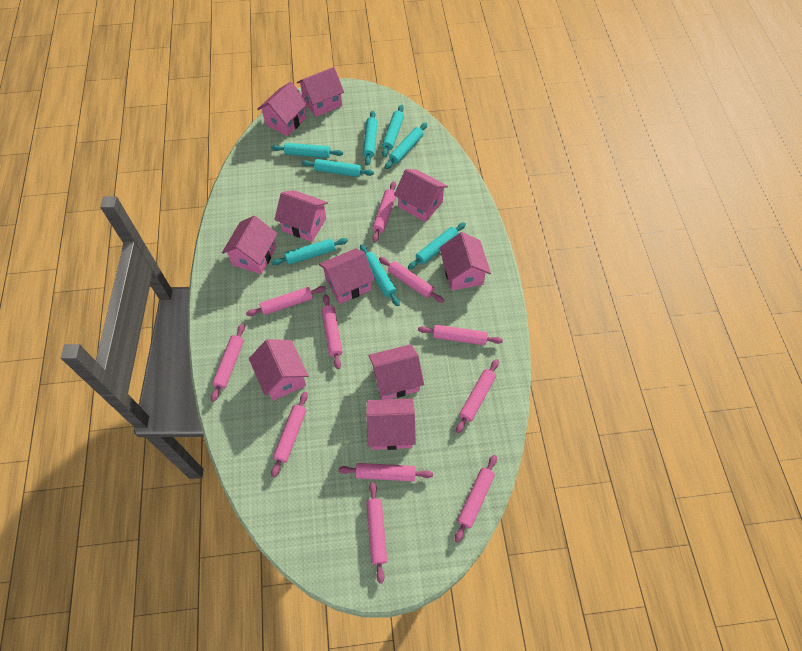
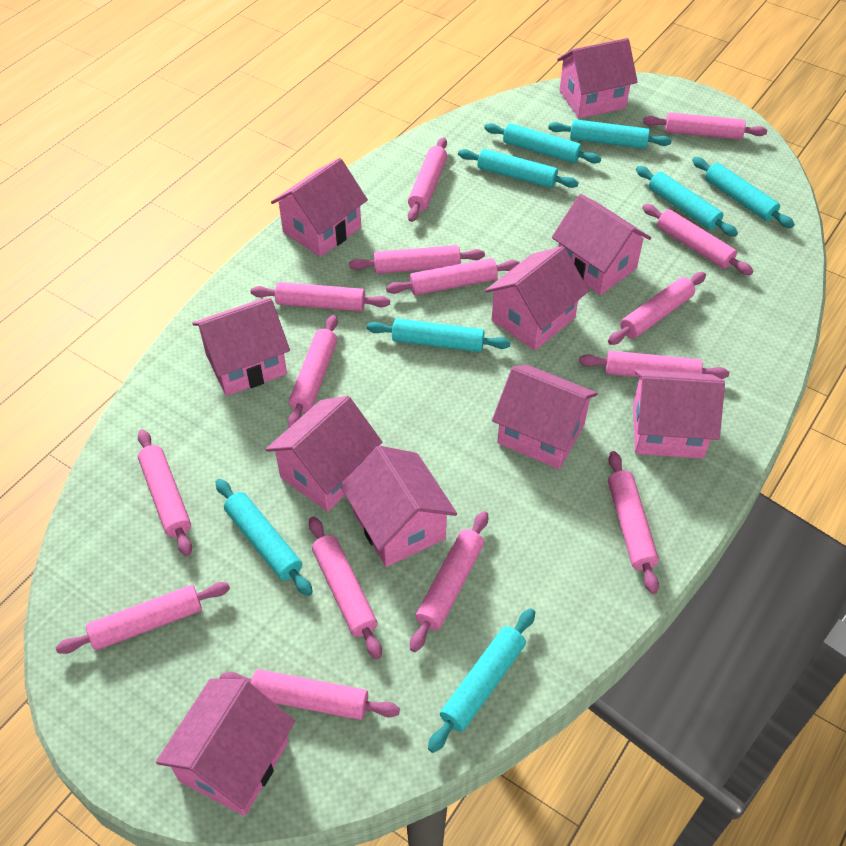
pink rolling pin: [211,324,245,402] [246,286,326,316] [271,392,308,478] [321,294,343,369] [339,463,433,481] [366,482,387,584] [372,181,396,242] [379,257,444,303] [418,325,503,345] [455,455,497,543] [456,359,499,433] = 11 -> [56,582,230,654] [138,429,192,556] [220,669,400,720] [251,282,390,311] [288,315,338,427] [309,516,382,659] [349,245,485,274] [386,258,520,295] [408,137,447,222] [410,511,488,652] [579,351,729,379] [608,272,706,345] [608,451,659,594] [642,204,754,275] [643,112,767,140] = 15

